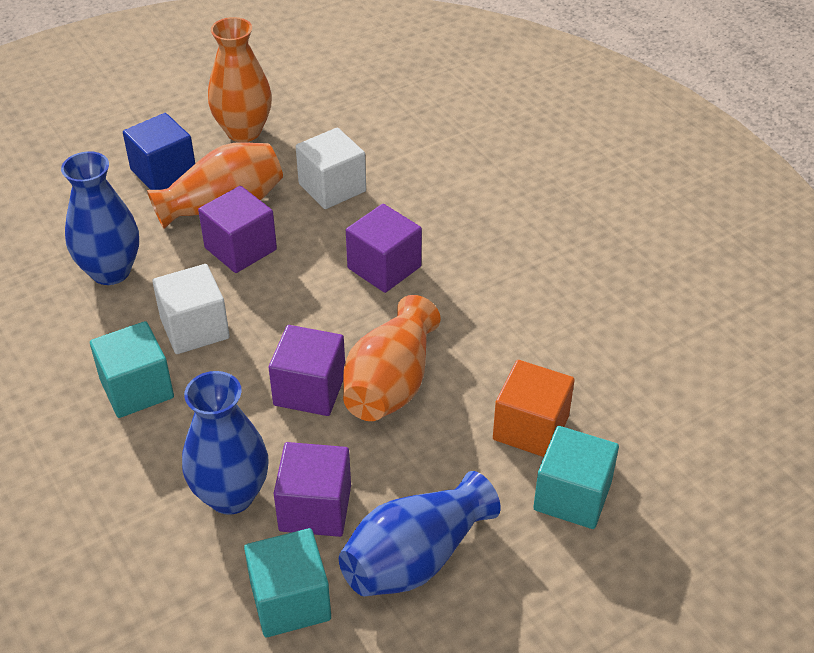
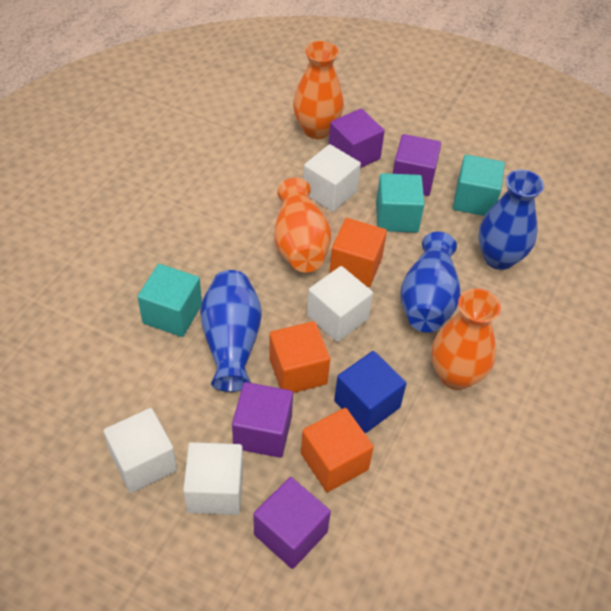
orange cube: [493,360,575,457] = 1 -> [269,321,330,393] [301,408,374,492] [329,218,387,287] = 3
white cube: [152,264,230,354] [296,128,366,209] = 2 -> [104,408,177,493] [183,442,243,515] [303,144,361,212] [307,266,373,342] = 4

